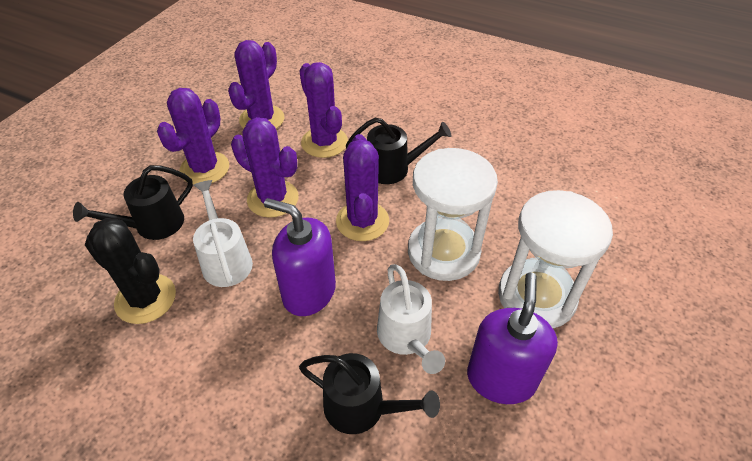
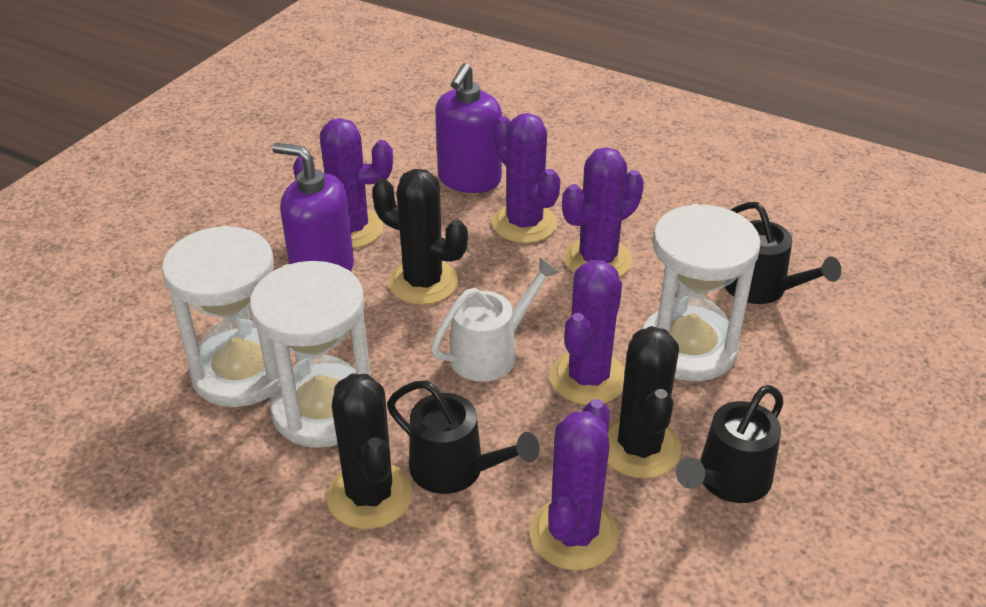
black cactus: [85,218,176,324] = 1 -> [327,374,413,529] [372,169,468,305] [608,326,681,479] = 3
white hourglass: [408,148,498,281] [498,190,613,328] = 2 -> [162,226,291,407] [250,261,370,448] [642,204,761,381] = 3
white watering can: [193,180,253,287] [377,264,445,374] = 2 -> [431,258,560,382] = 1

